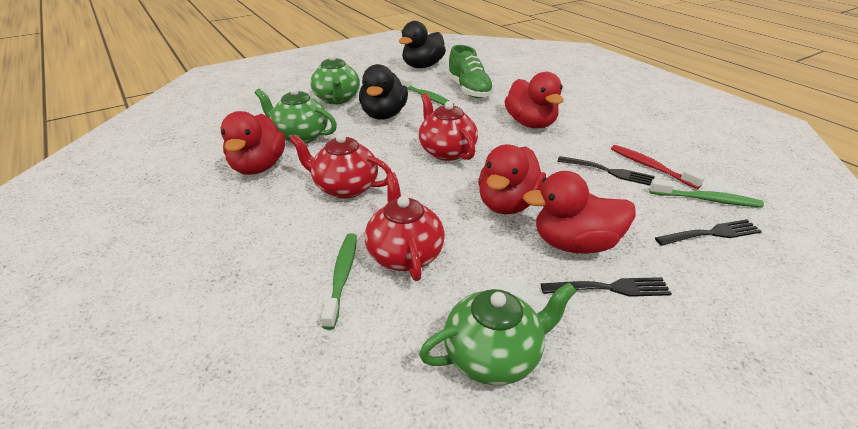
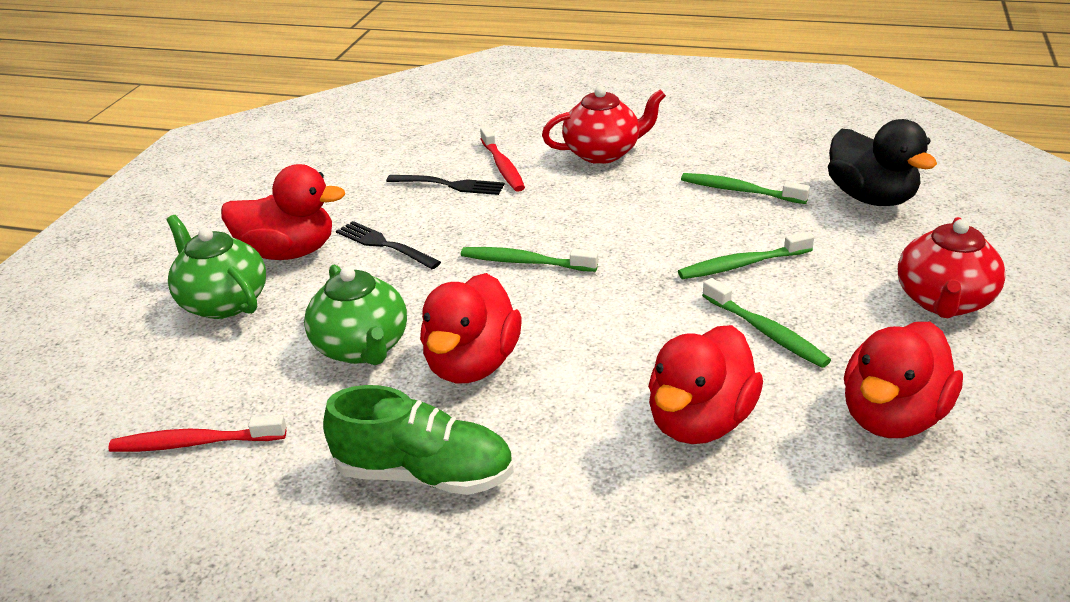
black duck: [359,64,408,120] [399,21,446,68] = 2 -> [828,119,937,206] = 1
black fork: [541,277,672,297] [557,156,655,185] [655,219,762,246] = 3 -> [336,221,441,269] [386,175,505,195] = 2
green teapot: [255,87,337,144] [310,54,360,105] [419,282,577,385] = 3 -> [167,215,266,319] [304,265,407,365] = 2
green toothbrush: [321,233,357,330] [399,76,454,105] [649,179,764,207] = 3 -> [461,247,598,272] [678,232,814,279] [681,173,810,204] [702,278,831,368] = 4
red teapot: [290,133,392,199] [365,172,445,281] [419,93,478,161] = 3 -> [542,86,666,164] [898,217,1006,318] = 2
red toothbrush: [611,145,705,189] = 1 -> [109,415,286,452] [480,126,525,192] = 2

